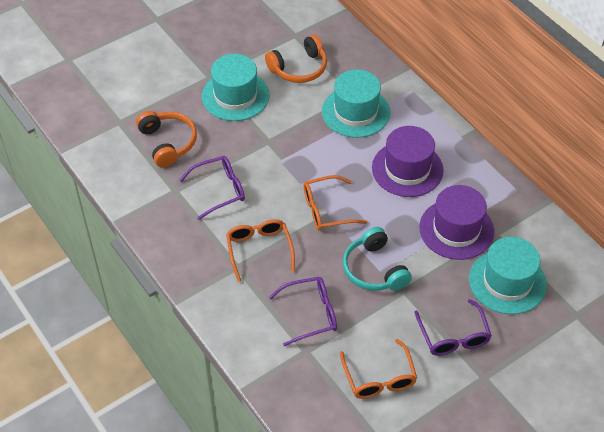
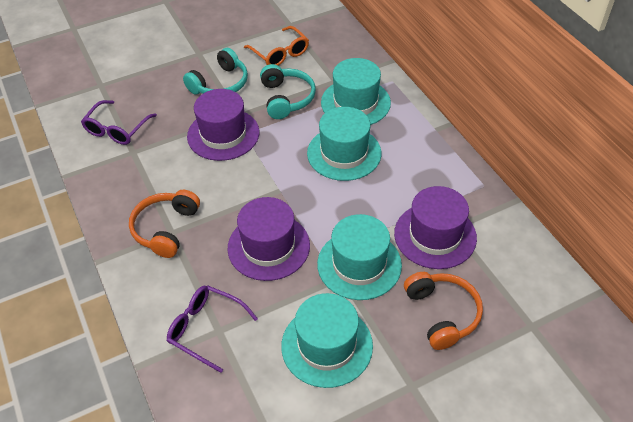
orange glasses: [226,219,295,282] [303,175,367,231] [340,339,417,399] = 3 -> [244,26,309,65] = 1
purple glasses: [179,156,245,220] [269,277,337,346] [414,299,492,356] = 3 -> [81,100,157,145] [167,285,258,373] = 2
purple hat: [372,126,444,197] [419,185,494,260] = 2 -> [187,89,260,161] [227,197,310,281] [394,186,477,269] = 3
turquoise hat: [202,54,270,121] [322,69,390,138] [469,237,547,314] = 3 -> [281,293,373,388] [307,107,381,181] [317,214,402,300] [321,58,391,125] = 4
turquoise headphones: [343,227,412,291] = 1 -> [183,48,248,95] [260,64,316,119] = 2

